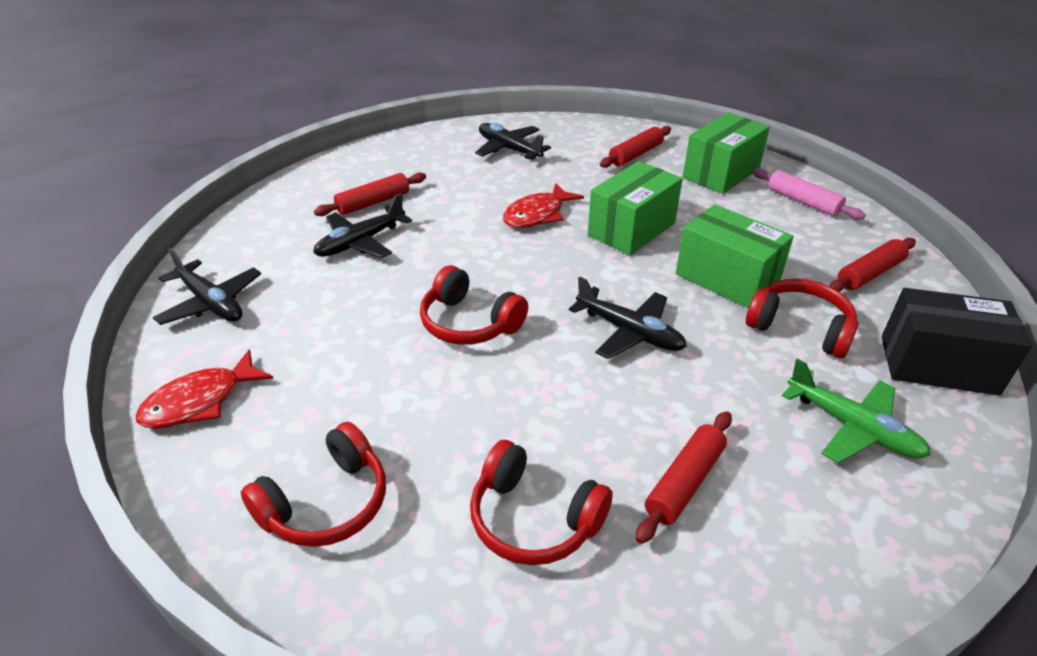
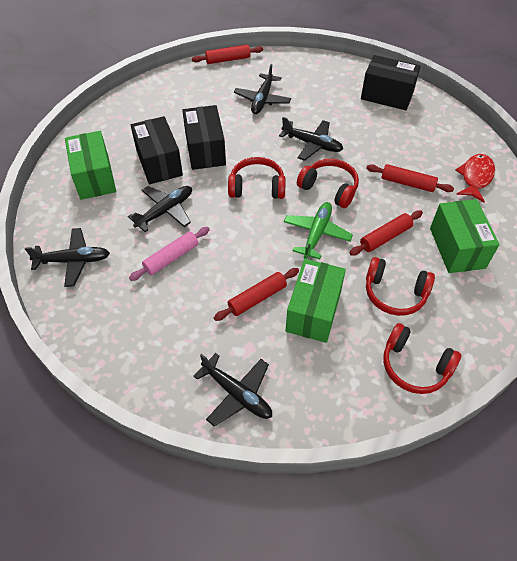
black box: [882,288,1032,396] = 1 -> [131,116,183,184] [182,105,226,170] [361,55,421,110] = 3
black plane: [153,248,261,325] [313,193,412,258] [475,123,551,161] [569,276,687,359] = 4 -> [25,228,110,287] [128,186,192,232] [193,353,272,426] [234,64,291,114] [279,117,343,161] = 5
red fish: [136,349,274,429] [503,183,584,228] = 2 -> [455,154,495,203] = 1

